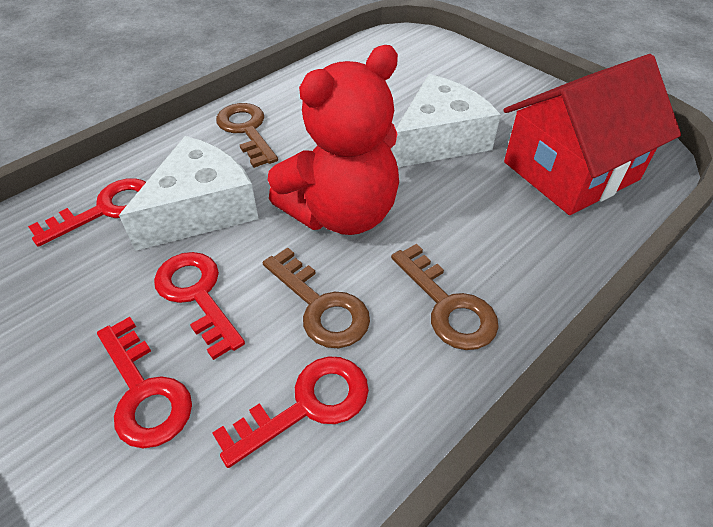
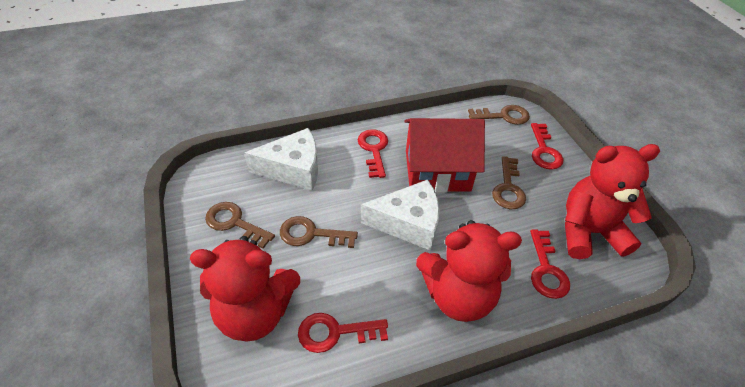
brown key: [216,103,278,168] [263,247,370,348] [391,244,499,350] = 3 -> [205,202,275,249] [280,216,358,248] [468,105,530,125] [492,156,526,209] = 4
red teddy bear: [268,45,399,235] = 1 -> [190,236,300,342] [416,220,522,322] [565,144,660,259] = 3

